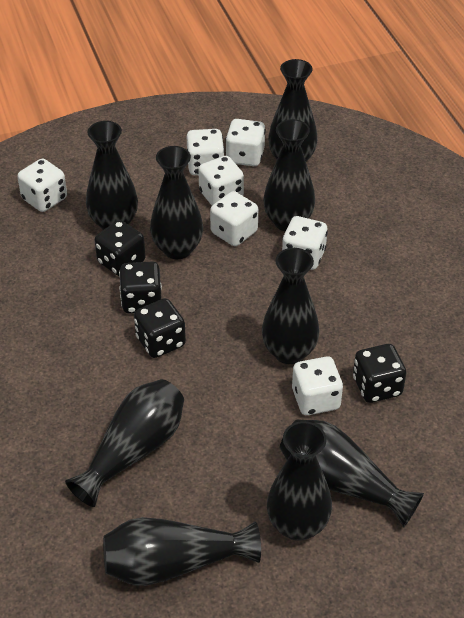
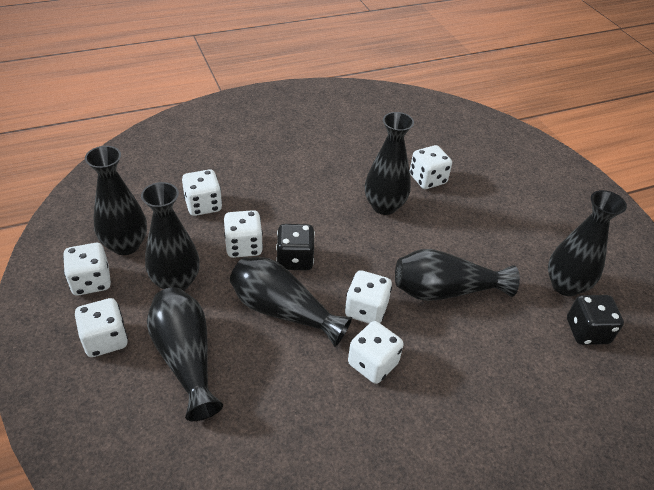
black dice: [95,220,146,276] [119,261,162,314] [134,298,186,358] [353,344,406,403] = 4 -> [276,224,315,270] [567,295,624,345] = 2
black vase: [65,379,184,507] [86,121,138,230] [103,517,261,586] [150,146,203,259] [262,248,319,364] [263,119,315,232] [267,421,332,541] [268,59,317,161] [280,419,424,527] = 9 -> [85,146,147,255] [141,182,200,291] [147,287,223,421] [230,257,352,347] [365,112,414,215] [395,249,520,301] [548,190,627,296] = 7

